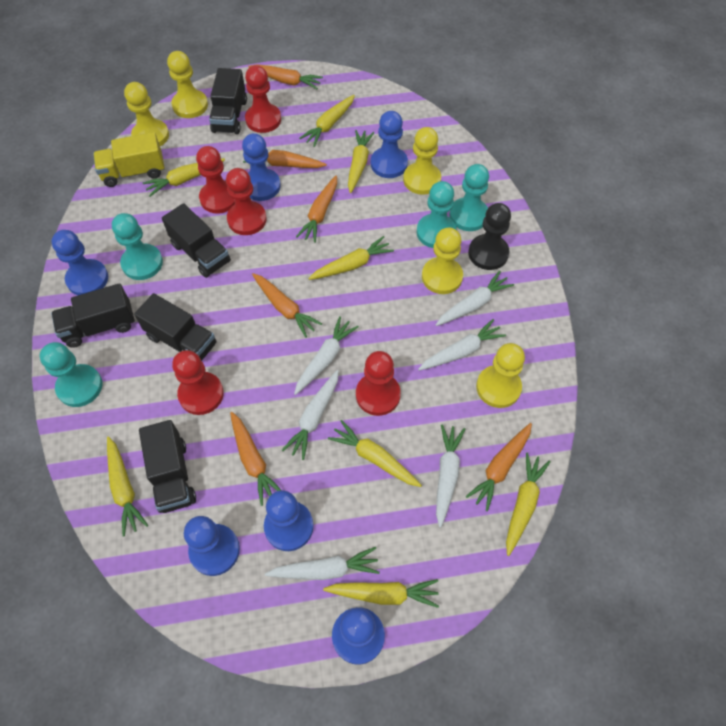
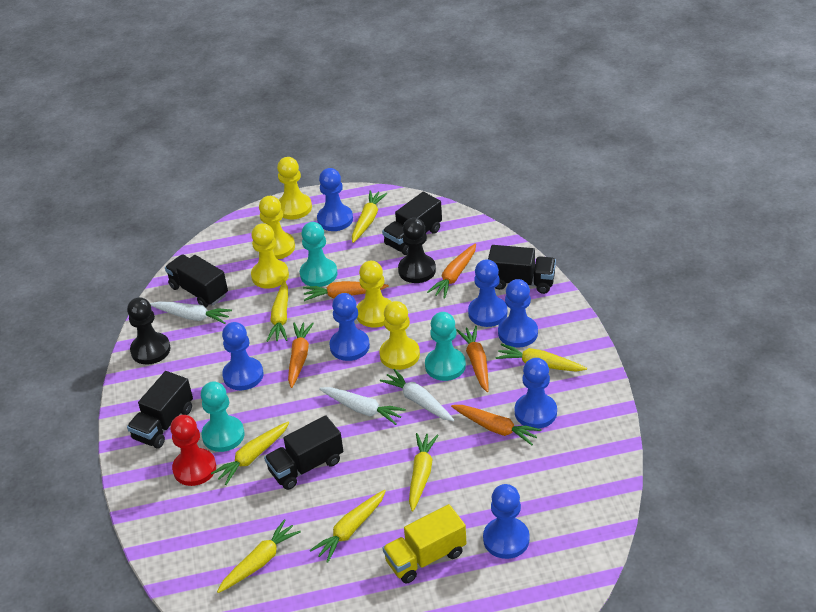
black pawn: [468,203,511,270] = 1 -> [127,297,171,365] [398,218,436,283] = 2
blue pawn: [51,230,108,295] [184,516,240,576] [242,133,281,201] [264,490,314,551] [332,607,385,665] [371,111,408,178] = 6 -> [222,322,264,390] [317,168,353,231] [329,293,370,361] [468,259,507,327] [483,484,530,559] [498,279,538,348] [515,358,557,429] = 7
orange carrot: [230,412,281,506] [243,150,327,168] [248,64,323,89] [252,273,322,338] [296,175,337,243] [466,423,532,511] = 6 -> [288,323,314,388] [303,281,389,301] [427,244,476,299] [451,405,541,445] [456,326,488,392] = 5
red pawn: [172,350,224,415] [196,146,235,214] [226,168,267,235] [245,65,281,133] [356,351,401,416] = 5 -> [170,415,216,486] = 1
turquoise pawn: [40,342,102,407] [112,213,163,280] [417,181,456,248] [449,164,489,231] = 4 -> [201,381,245,452] [300,222,338,287] [425,312,466,381] = 3
white carrot: [265,547,380,580] [282,370,339,460] [294,316,359,395] [418,319,506,371] [436,271,514,326] [436,424,465,528] = 6 -> [150,301,232,324] [319,387,406,425] [380,369,454,421] = 3
yellow carrot: [107,436,148,537] [143,158,225,197] [299,95,355,147] [308,236,394,280] [323,579,439,608] [328,420,422,487] [348,130,374,193] [506,453,551,556] = 8 -> [211,422,289,485] [217,519,301,593] [267,280,288,342] [310,490,386,563] [352,190,387,243] [409,433,438,511] [496,343,587,372] = 7

